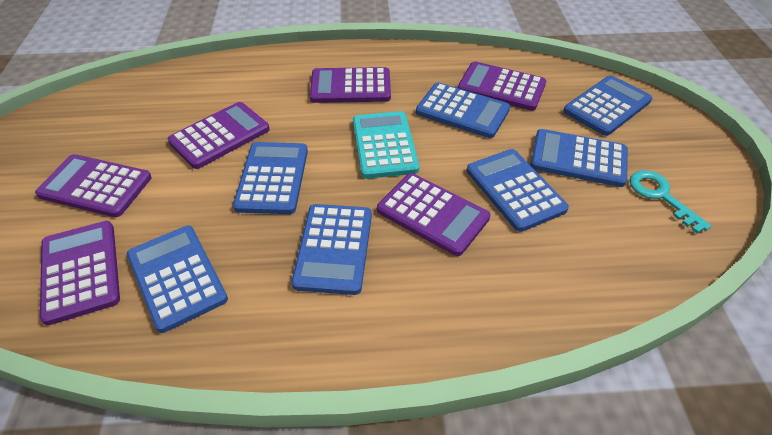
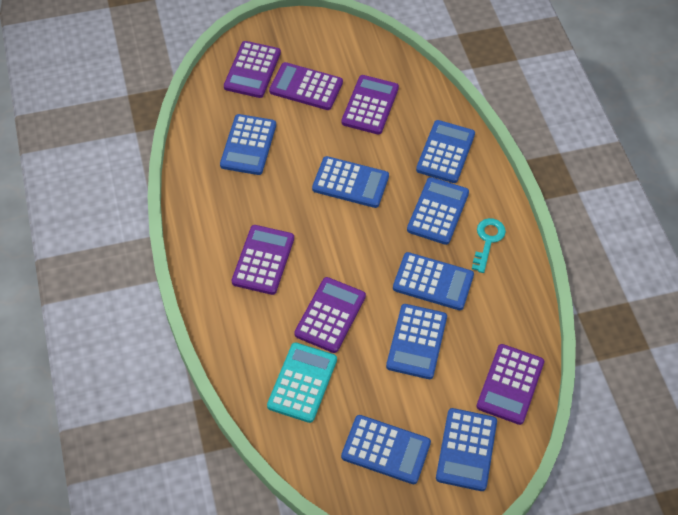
blue calculator: [127,225,228,333] [233,142,308,214] [291,204,372,295] [416,82,510,138] [467,149,569,232] [530,129,628,187] [563,75,652,136] = 7 -> [220,114,276,175] [312,156,389,208] [341,415,431,484] [386,304,447,379] [393,252,474,310] [407,177,469,245] [416,120,475,183] [436,408,497,491] = 8

